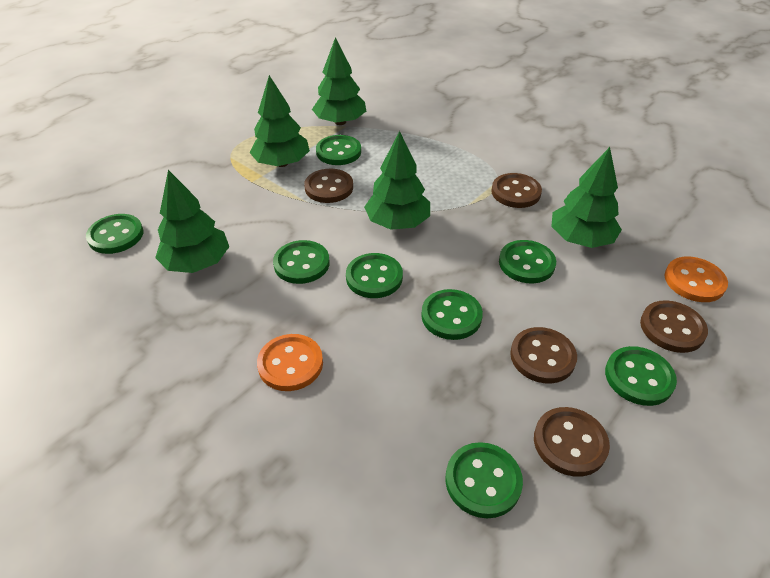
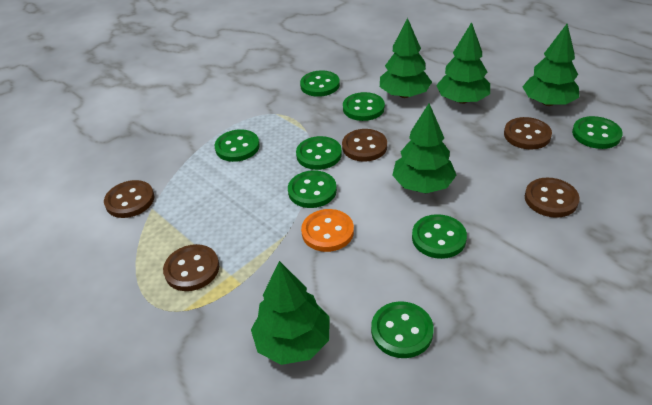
orange button: [257,334,323,391] [665,257,728,302] = 2 -> [301,209,354,252] = 1

